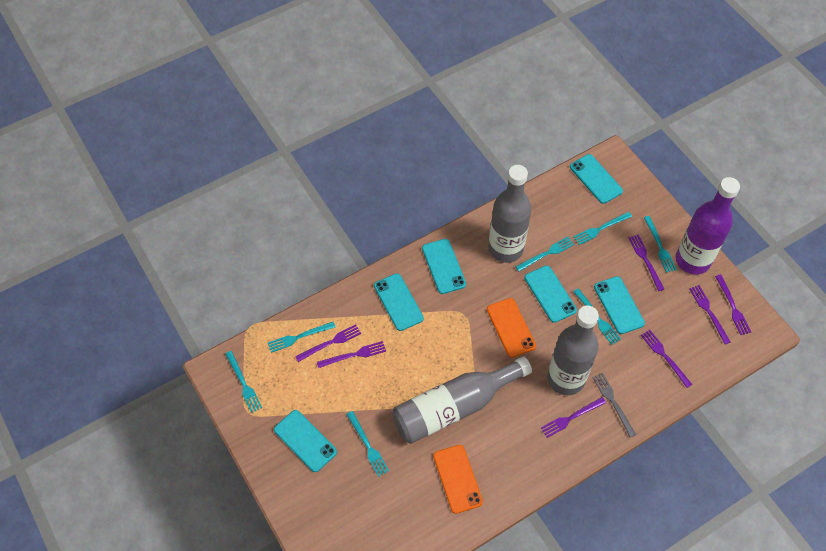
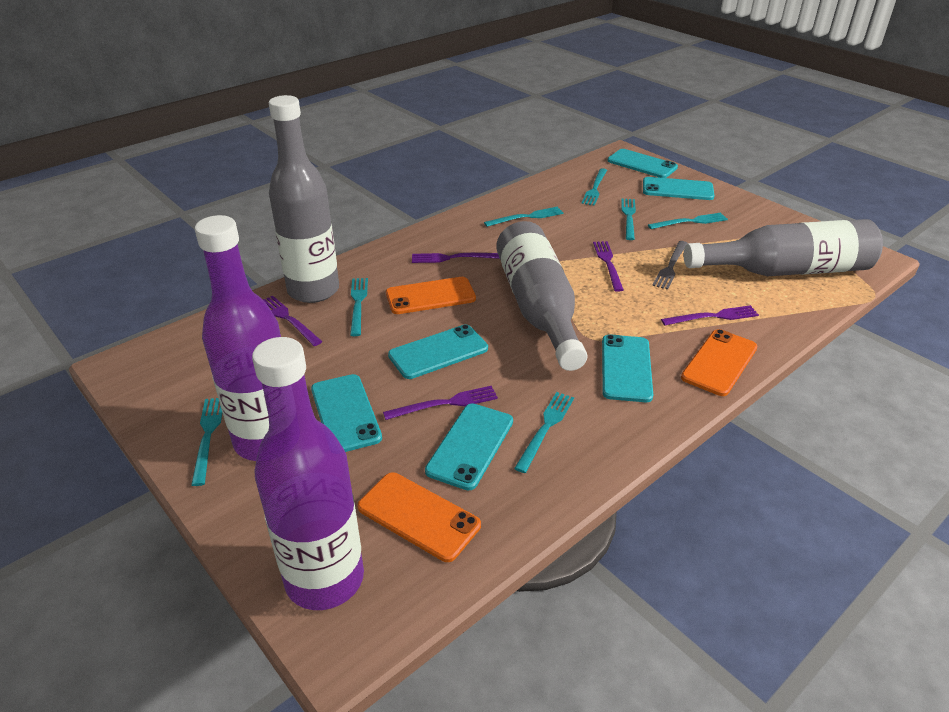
orange phone: [433,445,483,514] [487,298,536,357] = 2 -> [357,472,481,562] [386,277,476,314] [681,329,758,396] = 3
purple bottle: [676,177,740,275] = 1 -> [195,215,281,461] [252,337,364,610] = 2
purple fork: [295,324,361,362] [317,341,386,368] [541,397,606,438] [629,234,664,291] [641,330,692,388] [689,285,730,344] [715,275,751,335] = 7 -> [263,296,323,346] [383,386,498,420] [412,253,500,263] [593,241,624,292] [661,305,759,326] = 5

